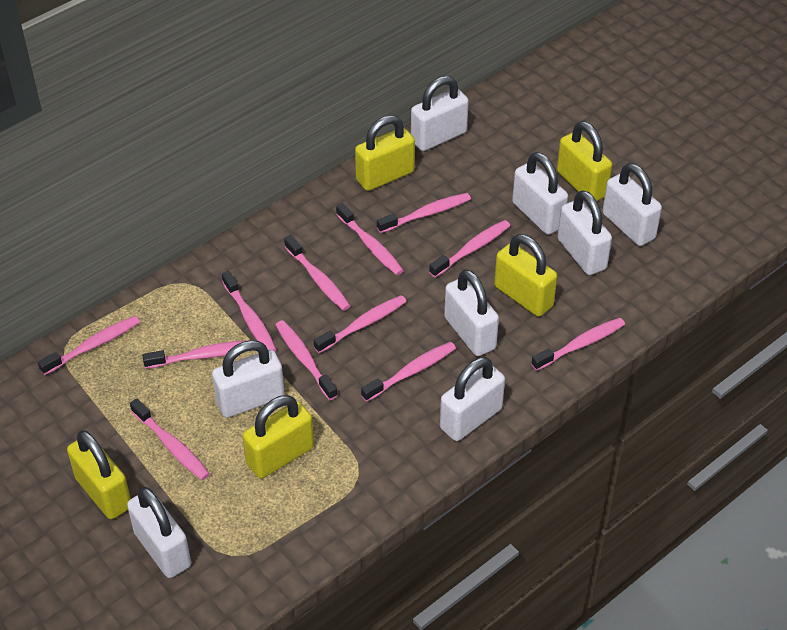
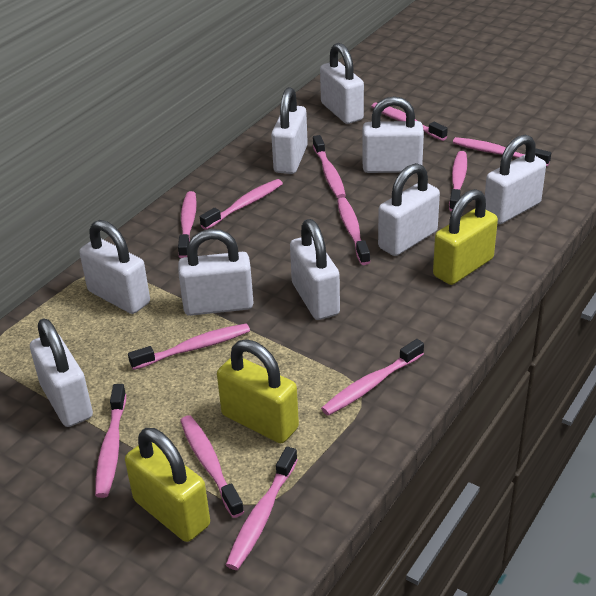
white padlock: [127,487,191,578] [212,340,284,418] [411,76,469,151] [440,357,505,441] [444,269,499,356] [512,152,568,235] [557,190,612,275] [602,163,662,246] = 8 -> [30,318,93,427] [79,220,150,314] [178,229,254,316] [271,87,308,174] [290,219,340,320] [320,43,364,124] [363,96,424,173] [378,163,440,256] [485,134,546,224] = 9
yellow padlock: [67,430,131,519] [243,395,314,479] [355,115,415,191] [494,234,557,317] [557,121,612,201] = 5 -> [125,428,210,542] [217,339,299,443] [433,189,498,285] = 3

